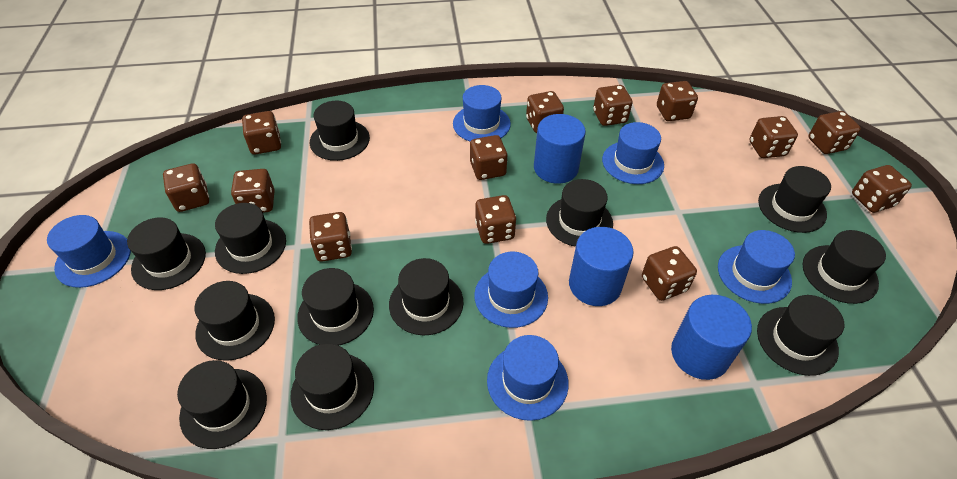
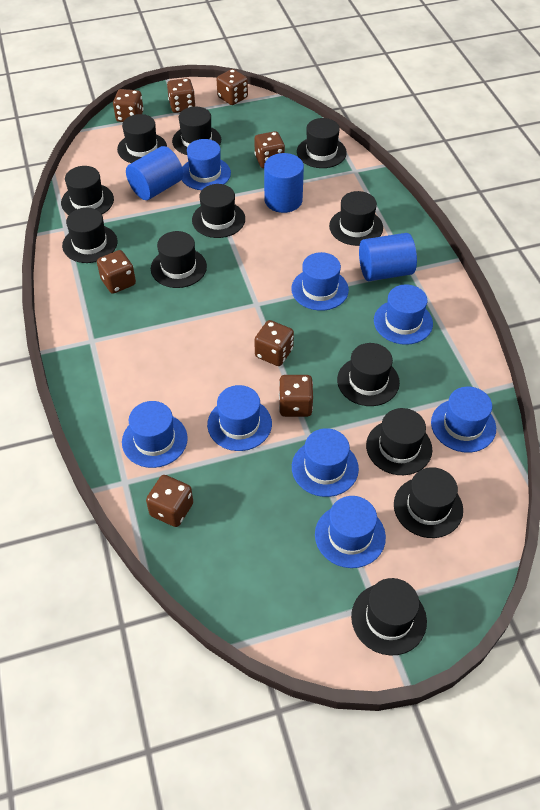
blue hat: [47,215,131,288] [453,85,511,141] [474,252,548,328] [487,335,569,421] [602,122,664,184] [718,230,795,304] = 6 -> [122,401,188,468] [182,139,231,190] [207,385,272,451] [291,252,349,311] [292,428,359,497] [315,496,386,568] [374,284,433,345] [431,387,496,453] = 8
brown dice: [163,163,209,212] [231,169,275,213] [242,111,281,155] [309,212,352,262] [470,135,508,180] [475,195,516,244] [526,91,564,133] [593,85,632,126] [642,246,697,301] [657,81,698,121] [749,116,798,158] [808,111,861,154] [852,165,912,213] = 13 -> [97,250,136,294] [113,89,143,122] [146,475,193,527] [167,78,195,113] [217,69,248,105] [254,131,285,168] [254,320,294,366] [279,375,313,417] = 8

